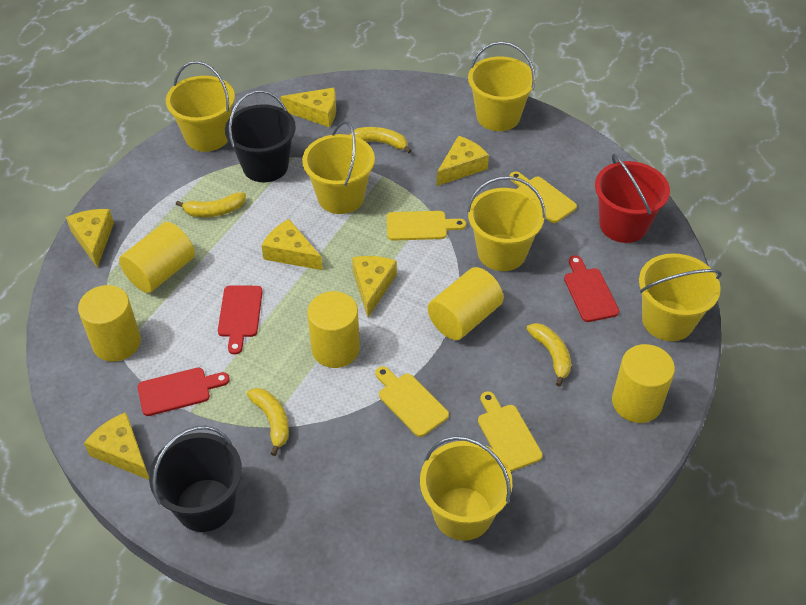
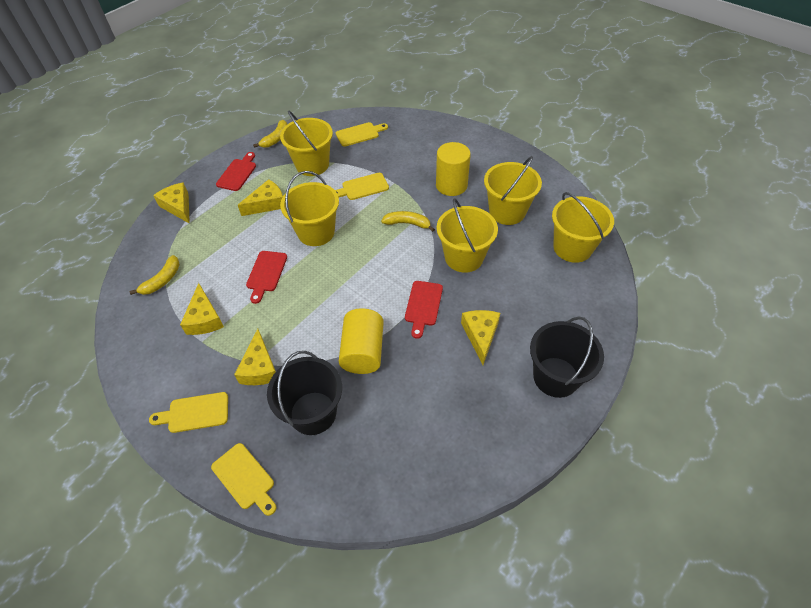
red bucket: [595,154,670,243] = 1 -> none = 0
yellow banana: [176,192,246,217] [247,388,289,456] [350,127,412,153] [526,323,571,387] = 4 -> [130,255,180,295] [253,120,287,148] [381,211,435,232] = 3
yellow bucket: [166,61,235,152] [302,121,375,214] [420,436,512,541] [467,176,545,271] [468,41,536,131] [639,253,722,341] = 6 -> [280,110,333,176] [280,171,339,246] [437,198,498,273] [484,156,542,225] [552,192,614,263] = 5
yellow cheese: [66,209,114,268] [84,412,149,480] [261,219,323,270] [281,88,336,127] [352,256,397,317] [437,136,489,186] = 6 -> [153,182,190,224] [180,283,224,335] [234,329,276,385] [238,179,283,216] [461,310,500,365] = 5
yellow cylinder: [78,285,141,362] [119,222,195,293] [307,291,360,368] [428,267,504,340] [612,344,675,423] = 5 -> [339,308,384,374] [436,142,471,196] = 2

